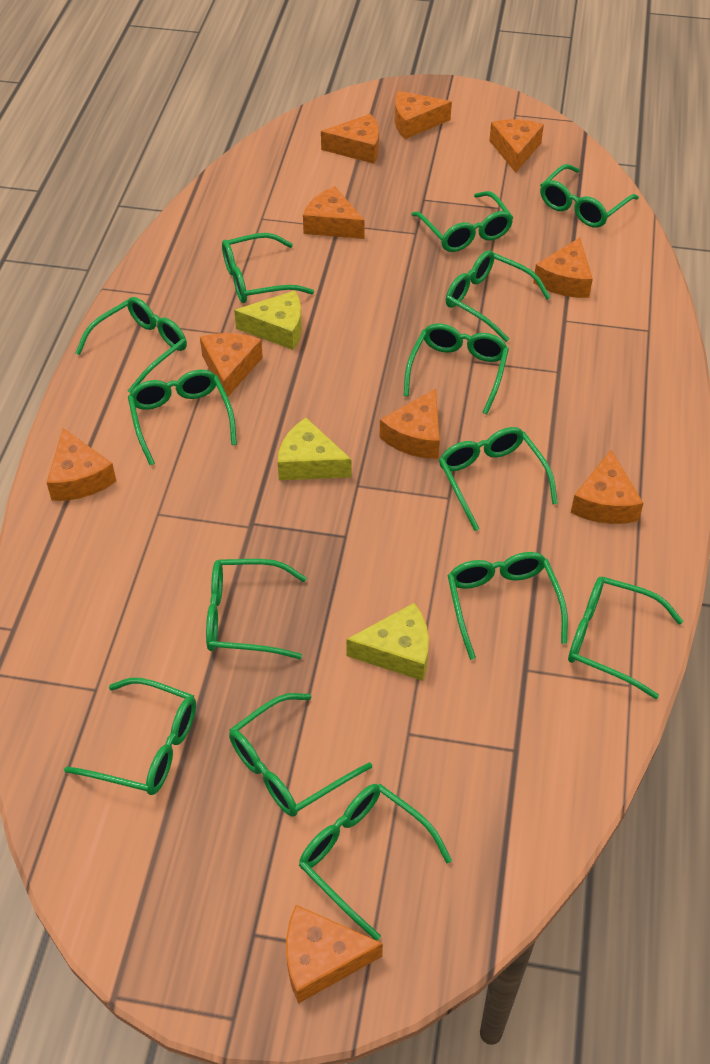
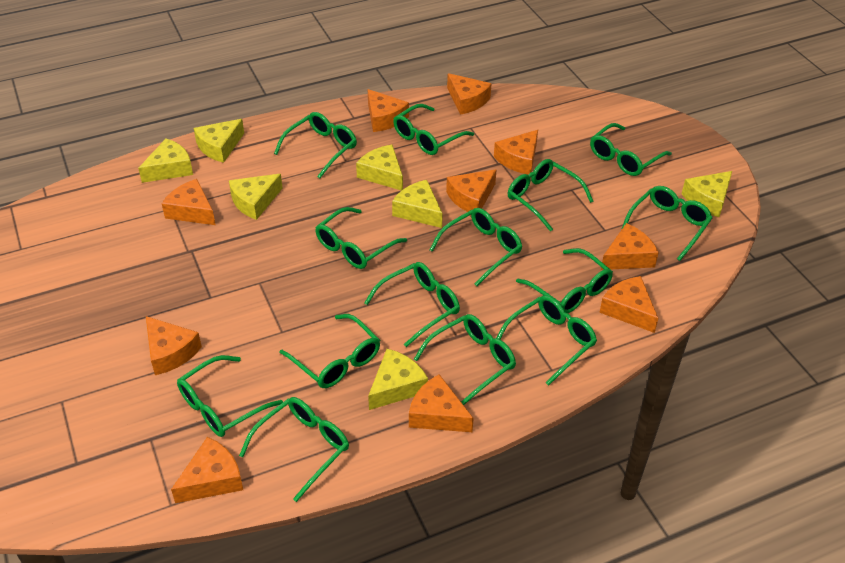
yellow cheese: [234,291,302,350] [278,418,352,480] [346,603,429,681] = 3 -> [138,138,193,183] [194,119,244,163] [229,174,283,220] [356,145,403,191] [368,349,428,410] [392,180,443,228] [681,171,732,217] = 7

